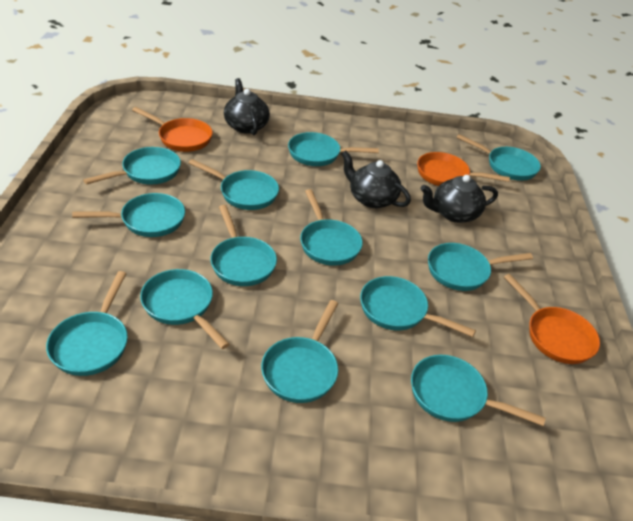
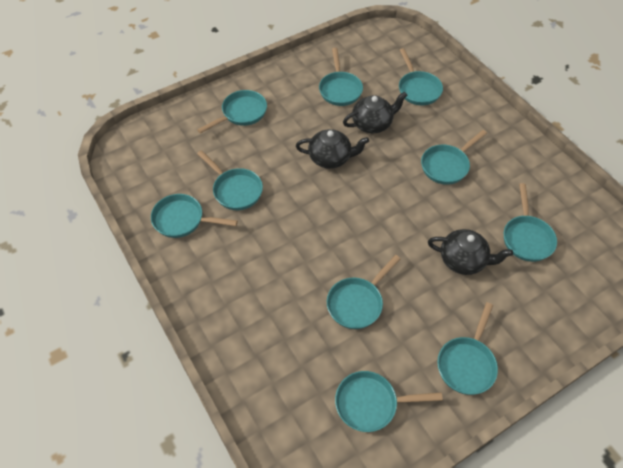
orange pan: [132,107,213,152] [417,152,510,186] [504,274,600,364] = 3 -> none = 0
turquoise pan: [46,271,128,376] [72,193,185,237] [83,147,181,185] [140,269,230,349] [188,159,279,210] [210,205,277,286] [261,300,338,403] [288,132,379,166] [300,189,363,266] [360,276,476,337] [411,355,546,426] [428,243,533,291] [457,134,541,181] = 13 -> [151,194,238,238] [197,90,267,134] [197,150,263,210] [319,48,363,106] [327,255,400,329] [335,371,443,432] [399,48,443,105] [421,130,487,185] [437,302,498,395] [504,183,557,262] = 10

